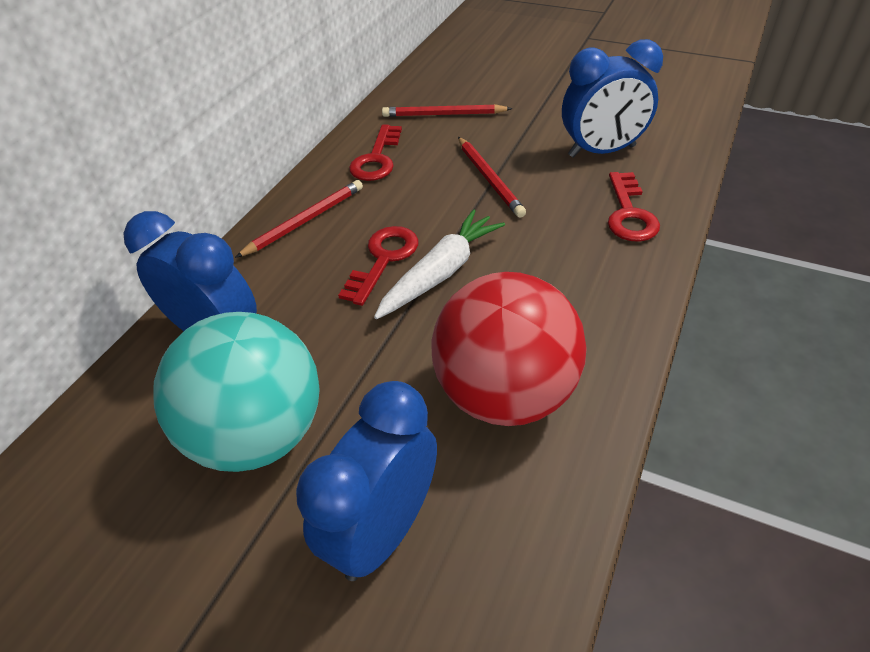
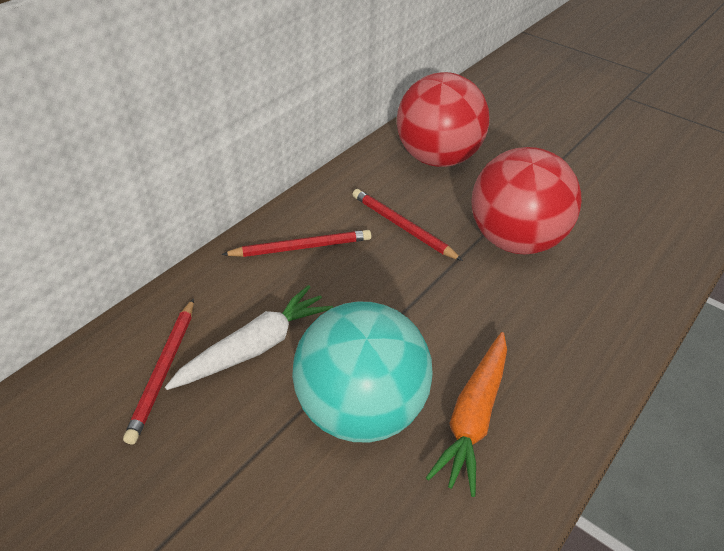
blue clock: [123,211,257,331] [296,381,437,581] [562,39,663,158] = 3 -> none = 0
orange carrot: none = 0 -> [426,332,507,497] = 1
red ball: [431,272,587,426] = 1 -> [397,72,489,167] [471,147,581,254] = 2
red key: [338,226,418,306] [349,124,402,181] [608,172,660,242] = 3 -> none = 0

